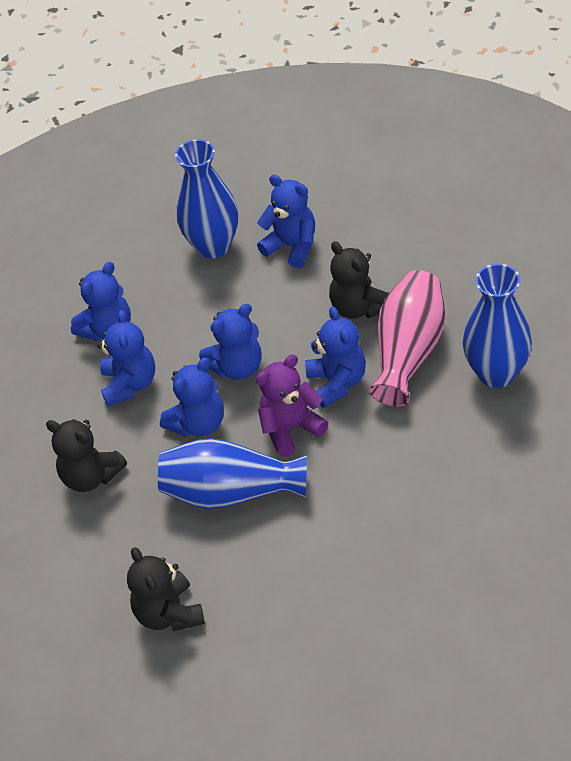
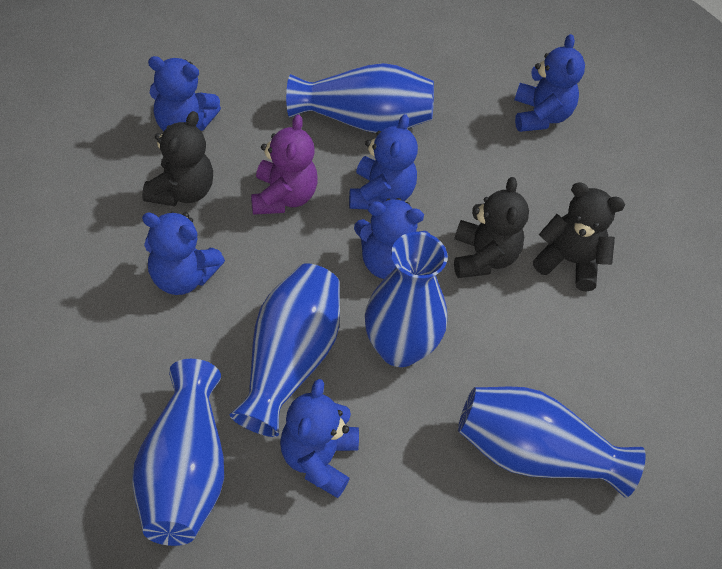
blue vase: [158,438,307,509] [175,139,238,258] [463,263,532,388] = 3 -> [132,359,224,546] [230,263,340,437] [286,63,434,133] [365,232,448,367] [458,386,646,498] = 5
pink vase: [369,270,445,407] = 1 -> none = 0

